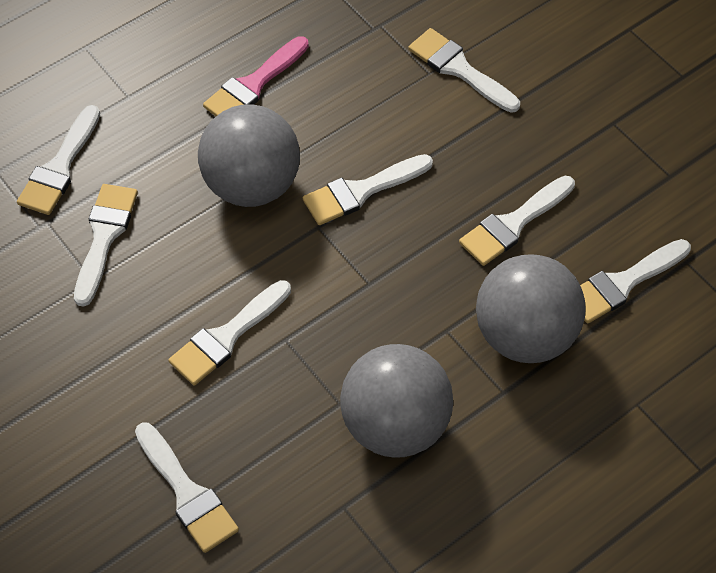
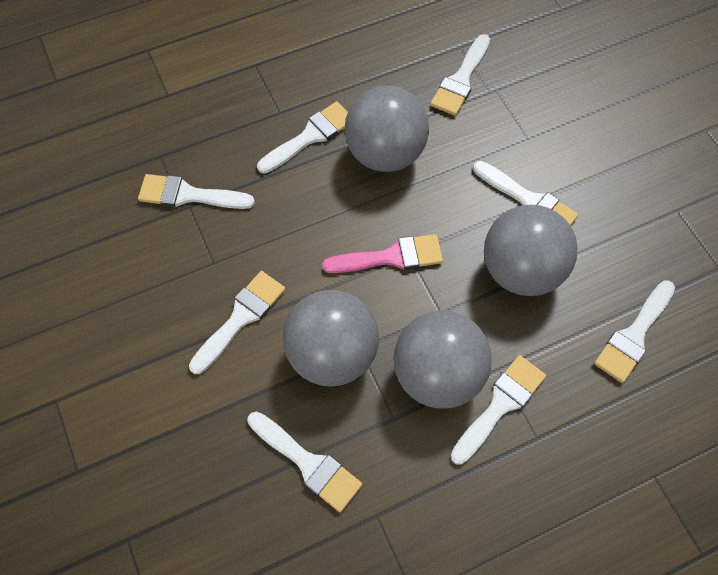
grey ball: [198,104,300,207] [340,344,453,458] [476,254,586,363] = 3 -> [283,290,379,387] [344,85,429,172] [393,311,492,409] [484,205,577,296] = 4

